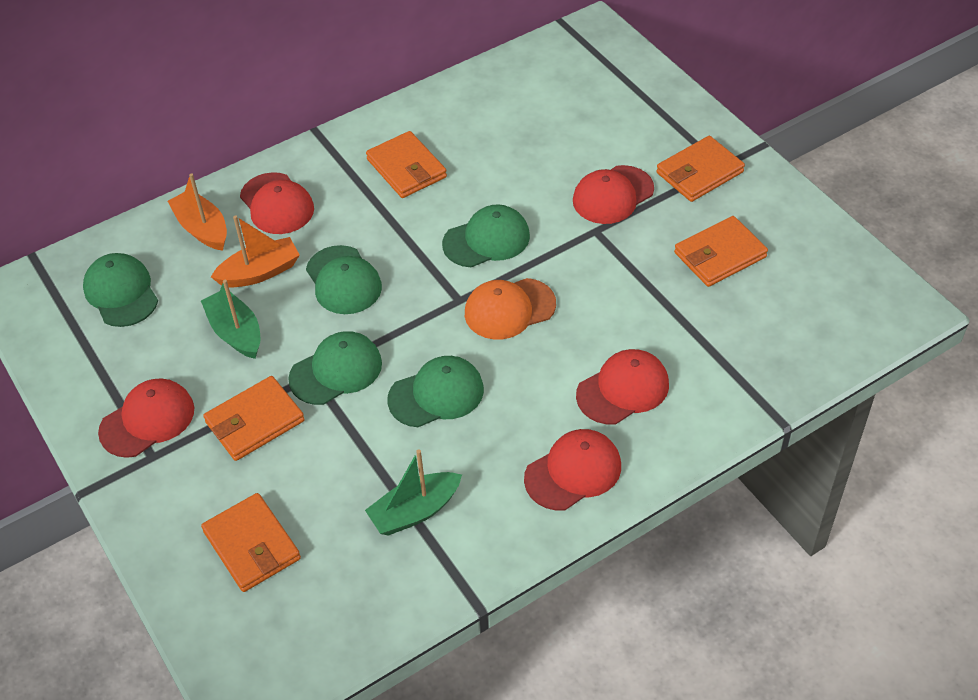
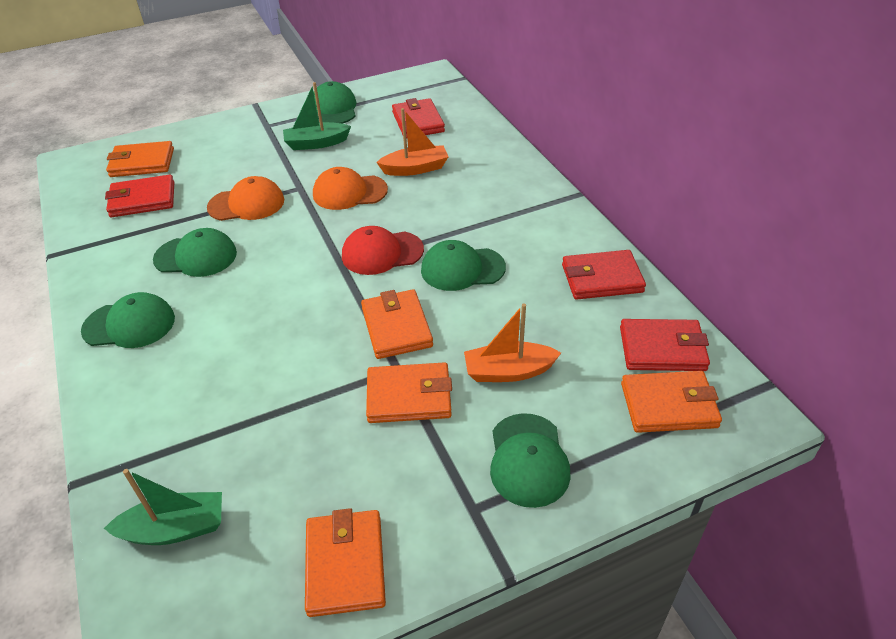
orange cap: [465,278,556,339] = 1 -> [207,176,284,221] [313,167,388,210] = 2
red cap: [98,378,194,458] [240,172,314,234] [524,429,621,510] [573,165,654,224] [576,349,669,424] = 5 -> [342,226,424,275] = 1
red wallet: none = 0 -> [105,175,174,217] [392,98,445,139] [562,250,646,300] [620,319,710,371] = 4

